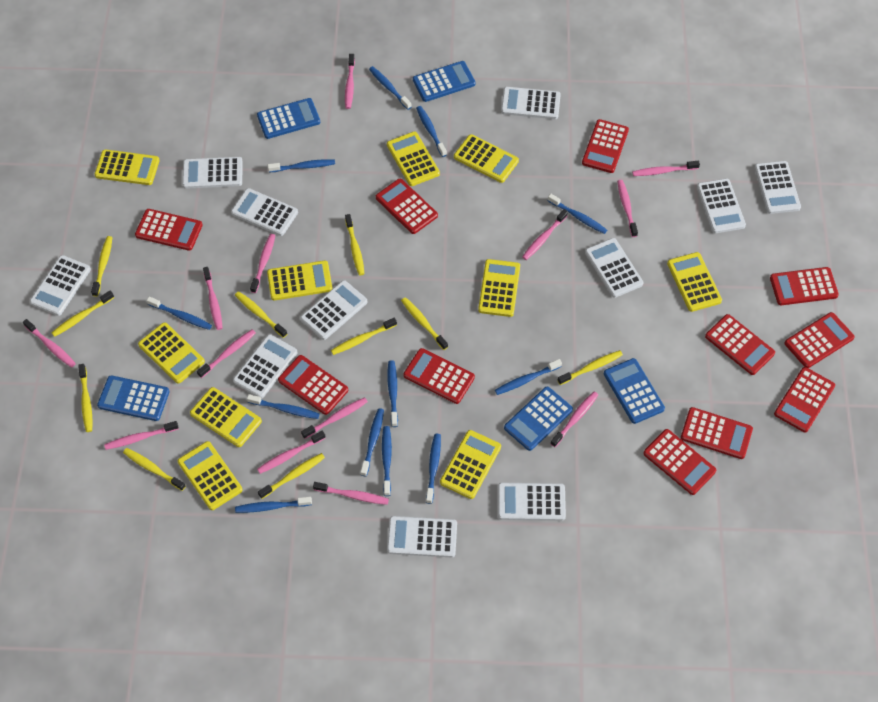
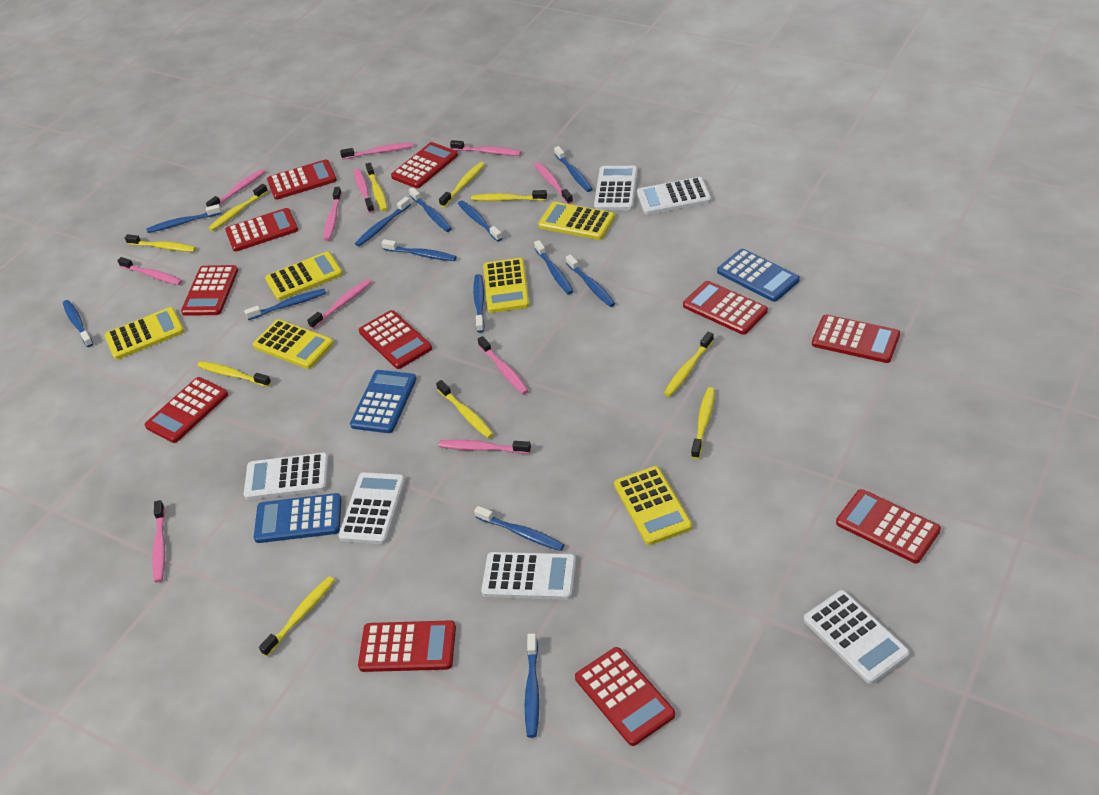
blue calculator: [97,375,170,421] [257,98,320,139] [413,61,476,102] [504,387,573,451] [604,358,665,424] = 5 -> [254,493,342,543] [350,370,416,433] [717,249,800,302] = 3
blue toothbrush: [146,297,212,330] [235,497,312,513] [247,394,320,419] [268,159,335,172] [360,408,384,477] [369,66,411,110] [382,426,392,496] [387,360,398,427] [416,106,447,157] [426,434,441,504] [495,359,562,395] [548,194,607,234] = 12 -> [63,300,93,347] [146,204,222,233] [244,289,326,320] [355,197,411,246] [381,239,457,261] [409,187,452,232] [458,200,503,242] [473,274,485,333] [474,506,564,551] [525,633,539,738] [534,240,574,295] [554,146,593,192] [566,255,615,307] = 13
pink toothbrush: [23,319,76,367] [104,421,179,450] [197,329,256,378] [203,267,223,330] [250,234,275,293] [257,431,325,474] [301,397,368,439] [313,482,389,505] [345,54,355,109] [522,209,568,260] [550,392,598,447] [617,180,638,237] [632,161,700,176] = 13 -> [117,257,182,285] [152,500,165,583] [206,169,265,207] [307,279,372,329] [324,187,342,241] [340,142,413,159] [354,168,375,213] [439,440,531,454] [450,140,521,156] [478,336,529,394] [535,162,573,204] = 11
white calculator: [30,255,91,316] [182,157,243,189] [231,188,298,236] [233,334,298,399] [300,280,368,340] [387,516,457,558] [498,483,566,521] [501,87,561,119] [585,238,643,298] [697,178,746,233] [754,161,801,214] = 11 -> [244,452,329,500] [338,472,406,544] [481,552,576,600] [594,166,638,211] [637,177,711,215] [804,590,910,684] = 6
yellow calculator: [95,149,160,185] [138,322,205,384] [178,441,243,510] [190,387,262,447] [267,261,332,300] [387,131,440,186] [440,430,501,499] [454,134,519,183] [478,259,520,317] [667,252,722,312] = 10 -> [105,307,184,360] [253,319,334,369] [265,251,343,301] [483,258,529,313] [538,202,615,240] [614,466,692,545] = 6

